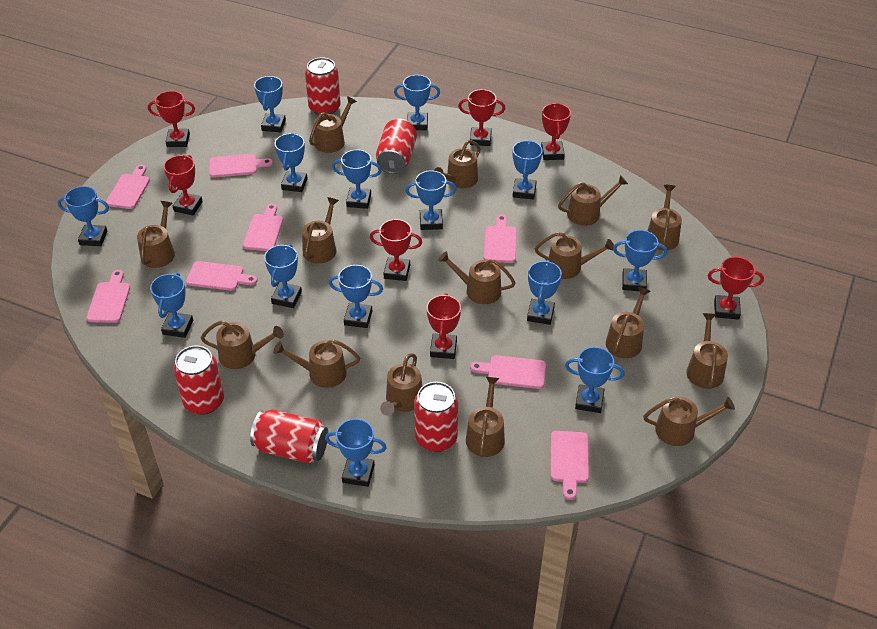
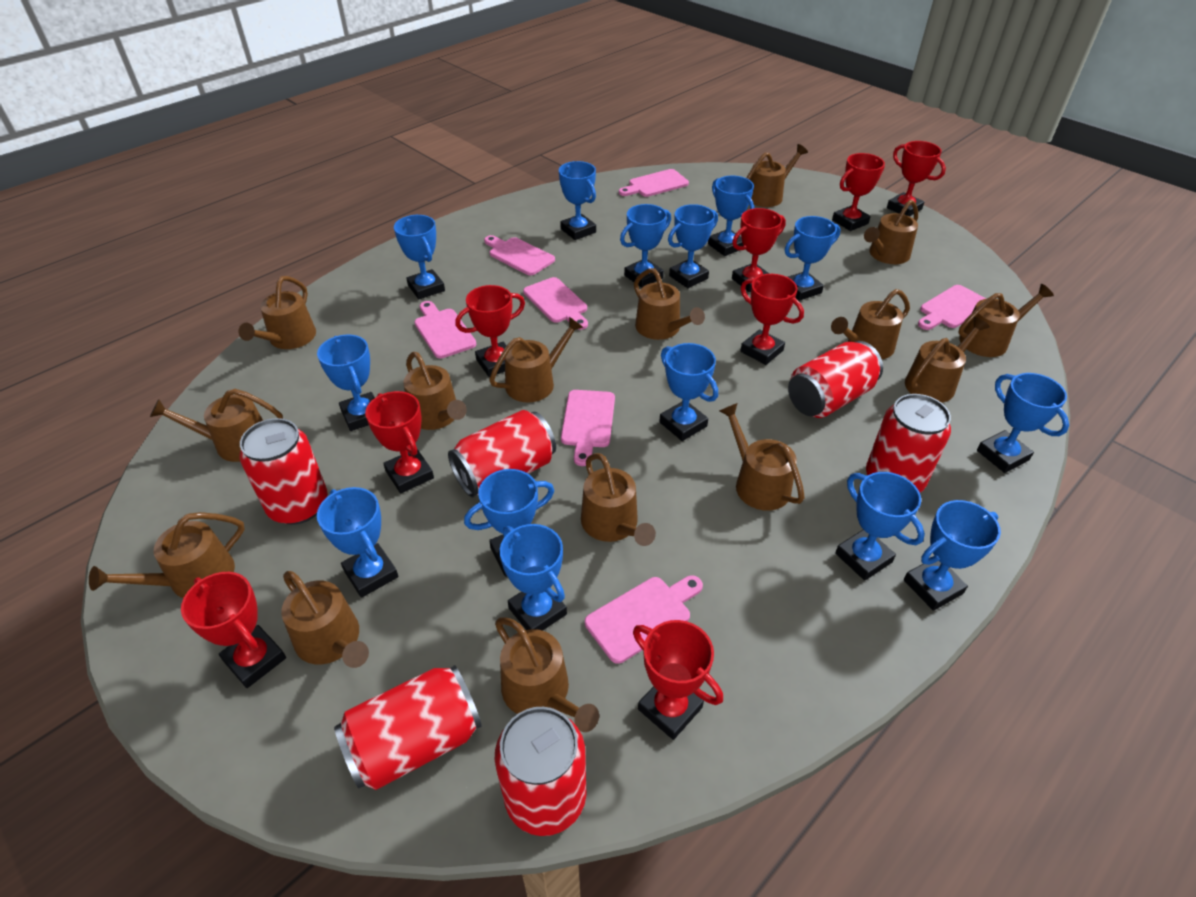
pink cutting board: [86,270,130,323] [106,165,150,209] [186,261,257,291] [209,154,273,178] [243,204,283,251] [470,355,546,389] [484,215,517,263] [550,431,589,500] = 8 -> [414,301,476,358] [484,235,555,275] [523,277,588,330] [561,390,615,466] [585,576,703,664] [619,169,689,197] [918,285,986,330] = 7
red can: [173,345,224,415] [250,409,328,464] [305,58,341,115] [376,119,417,174] [414,382,458,452] = 5 -> [239,418,328,525] [334,665,482,790] [448,410,556,497] [495,707,587,836] [788,341,883,418] [866,394,951,492] = 6
red trophy: [148,91,195,147] [164,155,203,215] [370,219,422,281] [427,293,461,359] [458,89,505,146] [541,103,571,160] [708,257,764,320] = 7 -> [181,572,286,688] [365,391,434,493] [455,285,525,377] [633,620,723,740] [732,208,786,292] [740,274,804,365] [832,153,885,231] [887,141,946,216] = 8

